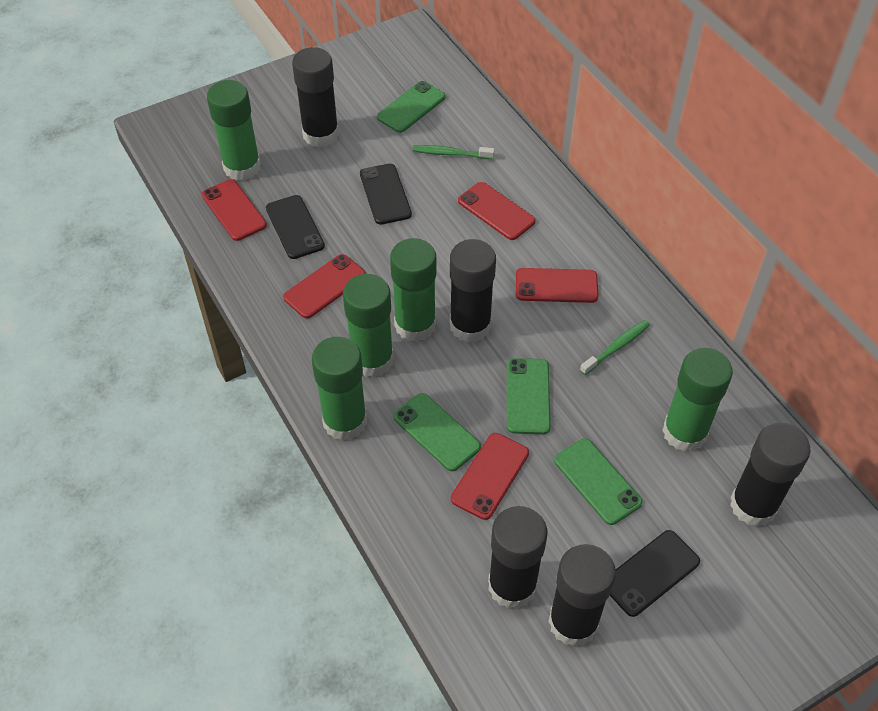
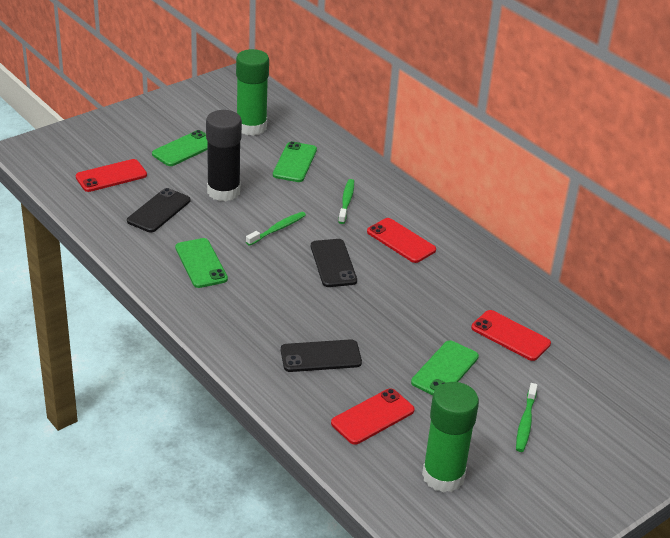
black glue stick: [292,47,339,147] [450,239,496,343] [488,506,547,609] [548,544,616,647] [730,423,810,527] = 5 -> [206,110,242,201] = 1
green glue stick: [207,80,261,181] [312,337,367,441] [343,274,394,378] [390,238,437,342] [662,348,733,452] = 5 -> [236,49,269,136] [422,382,479,493] = 2
green toothbrush: [413,145,495,159] [580,320,650,375] = 2 -> [246,212,306,246] [338,179,354,224] [516,383,537,452] = 3
red phone: [202,179,267,241] [283,254,366,318] [451,433,529,520] [458,182,536,240] [516,268,599,303] = 5 -> [76,159,147,192] [331,388,414,445] [367,218,436,263] [471,310,551,361] = 4

